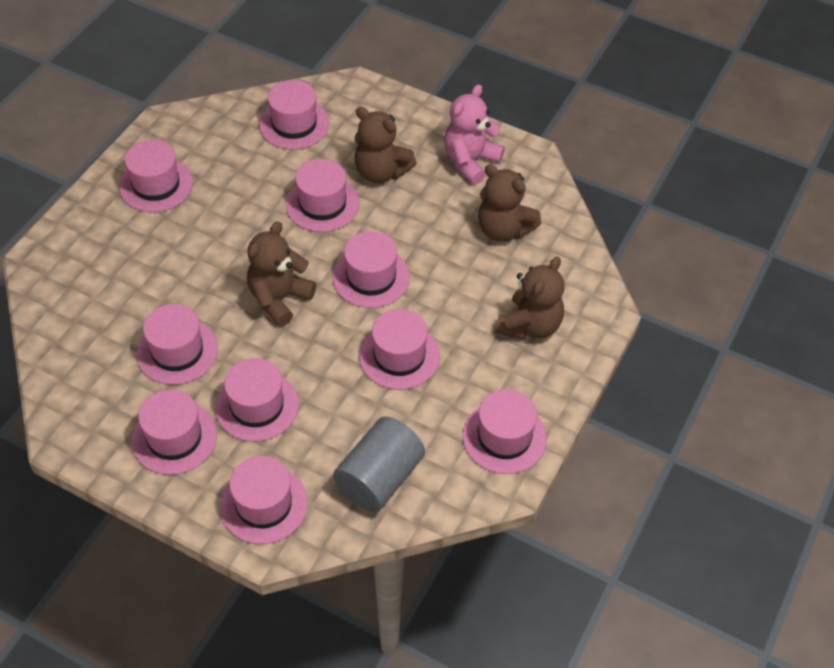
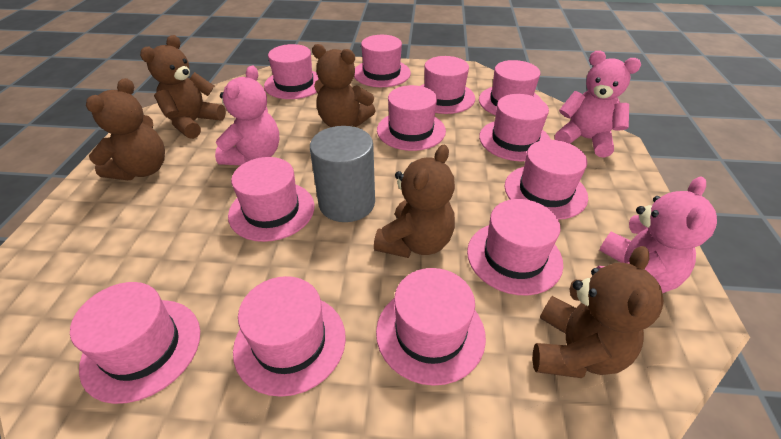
brown teddy bear: [247,221,316,326] [354,107,417,183] [478,164,541,242] [495,256,564,340] = 4 -> [86,78,165,180] [140,35,226,139] [312,44,375,127] [374,145,455,258] [533,246,664,378] = 5
pink hat: [119,140,193,212] [132,390,217,475] [137,304,218,385] [215,358,299,442] [220,456,308,544] [259,80,330,149] [286,159,360,232] [333,231,410,308] [359,309,440,390] [463,389,547,474] = 10 -> [70,282,200,404] [228,157,314,242] [233,276,346,397] [264,44,319,99] [354,35,411,87] [376,268,486,386] [377,85,446,151] [421,56,475,114] [467,199,563,295] [479,60,542,116] [479,94,551,161] [505,140,588,220] = 12
pink teddy bear: [444,84,505,184] = 1 -> [215,65,279,165] [555,51,641,158] [596,176,717,293] = 3

